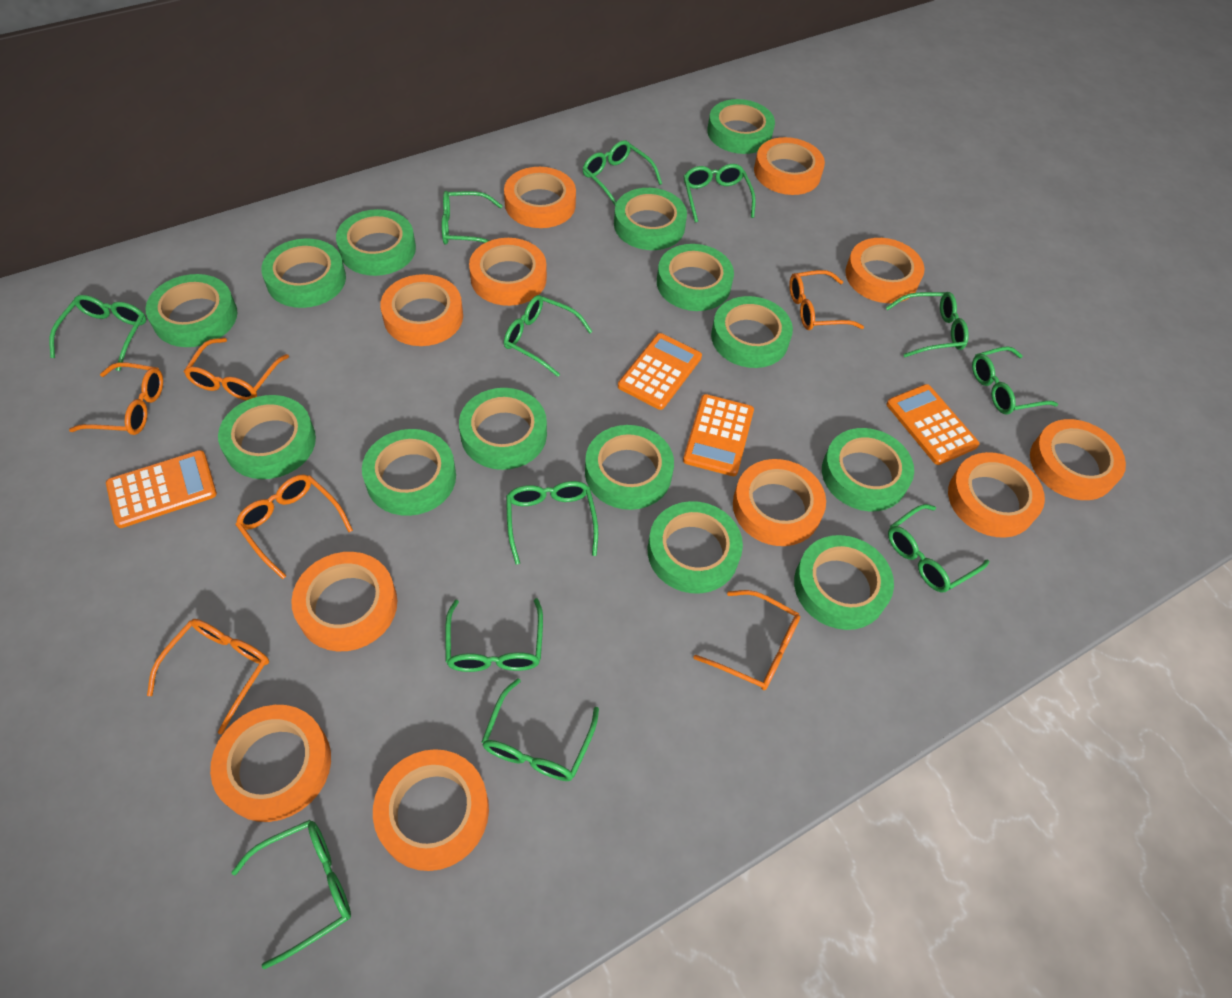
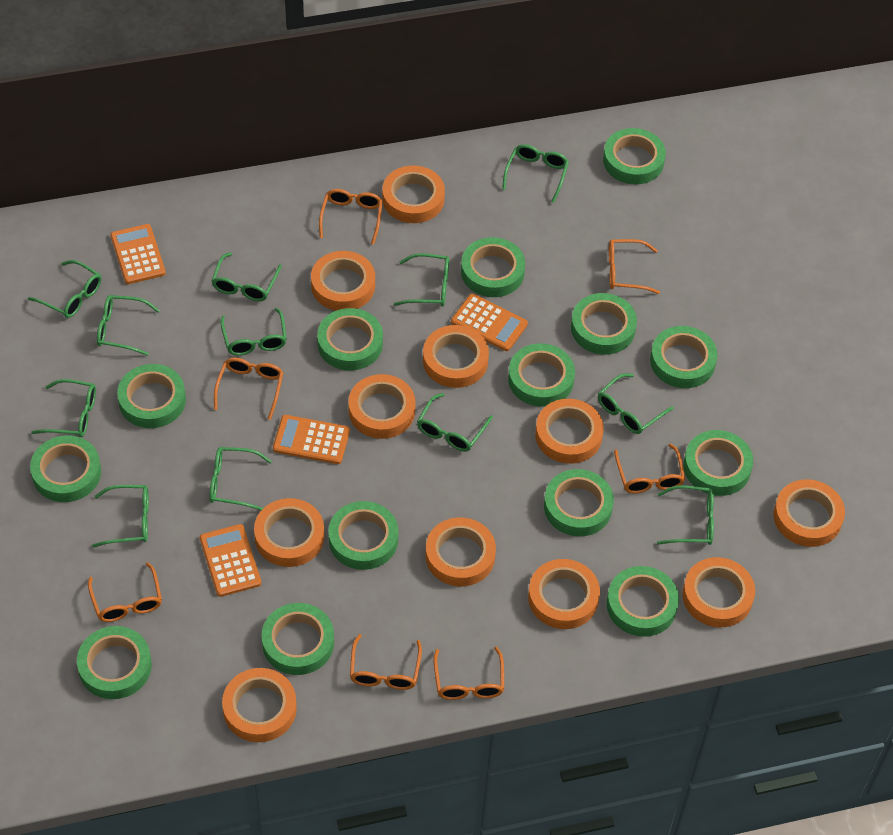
orange glasses: [69,362,163,435] [147,619,269,734] [184,338,289,400] [235,474,353,579] [693,590,800,690] [789,270,864,330] = 6 -> [88,562,162,622] [214,358,284,420] [319,189,383,245] [350,634,422,690] [433,647,504,700] [609,239,660,294] [614,444,685,494] = 7

